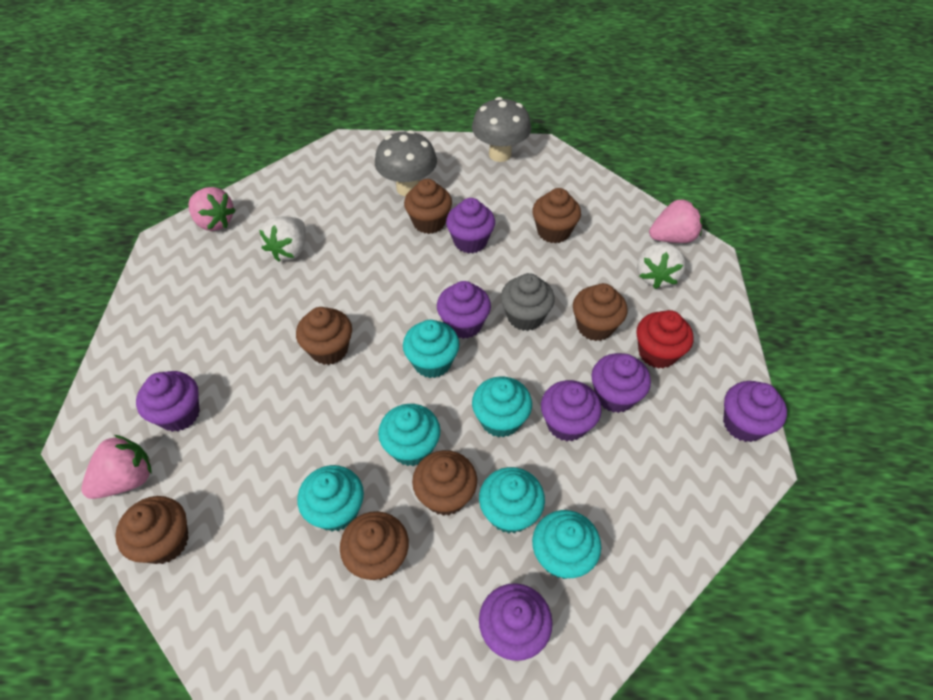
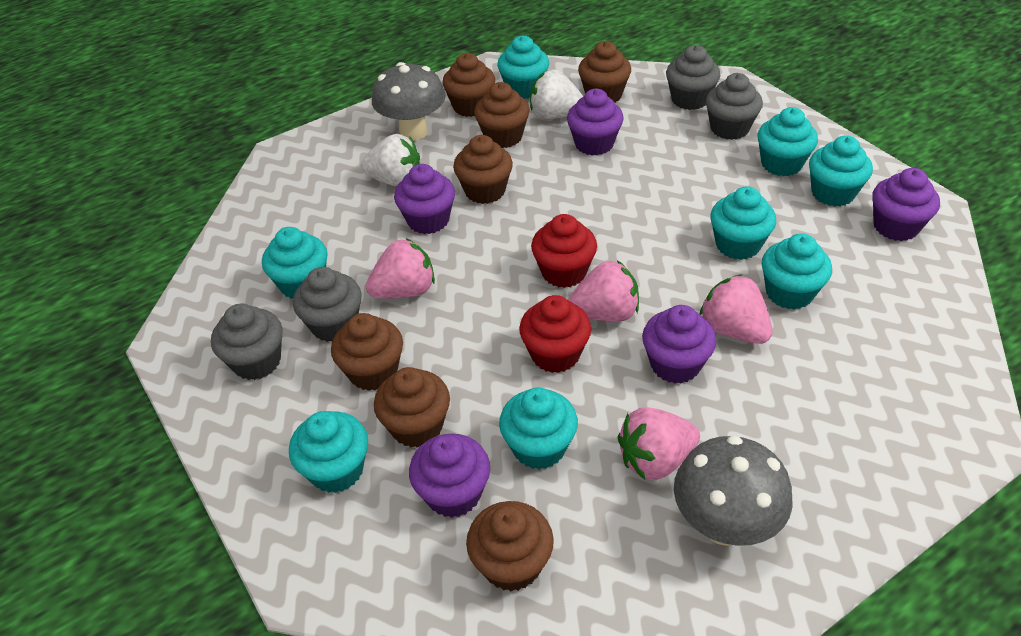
grey cupcake: [501,273,555,331] = 1 -> [211,304,283,380] [293,267,362,342] [666,45,720,110] [706,73,763,140] = 4
pink strawberry: [82,435,152,499] [189,187,236,231] [649,199,702,243] = 3 -> [365,238,435,299] [568,260,639,322] [618,407,700,480] [700,274,772,344] = 4
purple cupcake: [136,371,200,432] [437,281,491,339] [446,198,495,253] [479,583,553,661] [541,380,602,441] [591,353,651,413] [723,381,787,442] = 7 -> [394,164,455,234] [409,434,490,518] [567,89,624,155] [642,305,716,384] [872,168,940,241] = 5
red cupcake: [636,310,693,369] = 1 -> [519,295,591,373] [531,214,597,288] = 2
turquoise cupcake: [297,465,364,532] [378,404,440,466] [403,320,460,378] [472,376,532,438] [479,467,545,534] [532,510,601,579] = 6 -> [262,227,328,299] [289,411,368,493] [497,36,549,99] [499,388,578,469] [710,186,776,260] [758,107,818,176] [762,233,832,310] [809,135,873,207] = 8

